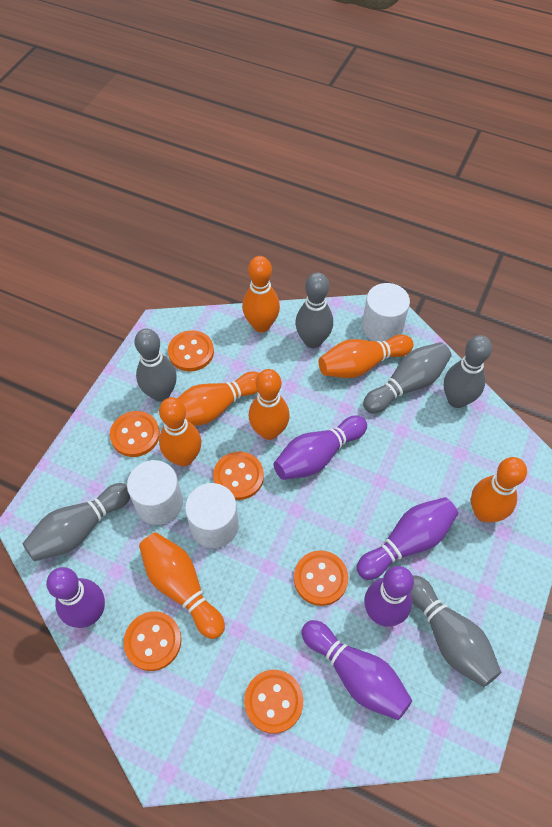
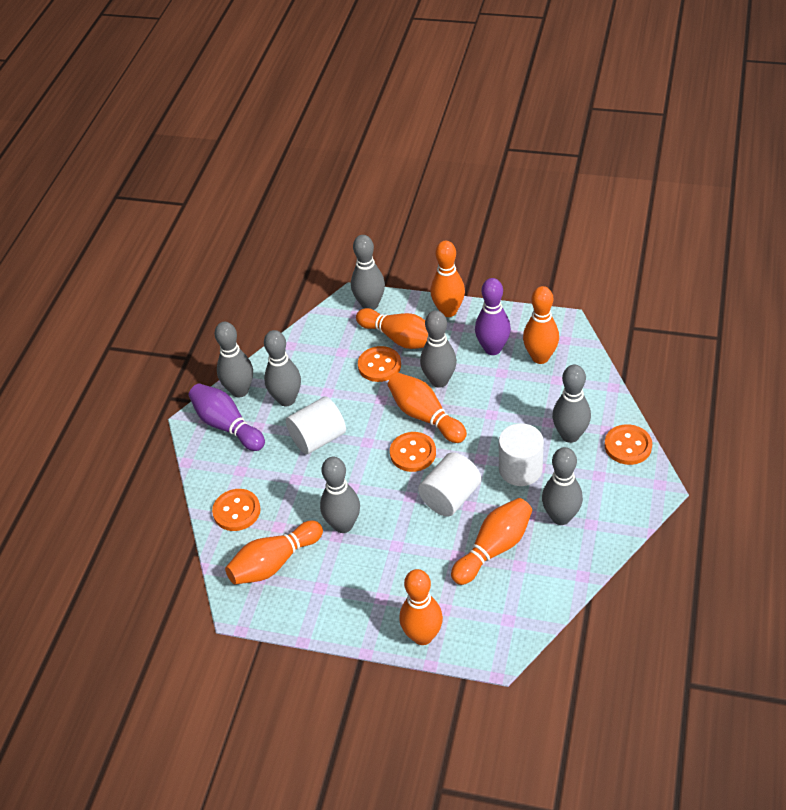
grey bowling pin: [22,483,130,561] [134,329,177,402] [295,273,333,348] [363,342,452,414] [410,575,501,687] [444,335,492,408] = 6 -> [215,322,253,398] [264,330,301,406] [320,457,360,533] [351,235,385,310] [420,310,457,388] [542,447,583,525] [552,364,591,443] = 7
orange button: [110,411,160,457] [123,611,182,671] [168,330,214,372] [213,451,264,500] [244,670,303,734] [294,550,348,606] = 6 -> [212,489,261,531] [358,346,401,382] [390,432,436,472] [604,424,652,465] = 4
purple bowling pin: [46,567,105,628] [273,416,367,480] [301,620,412,720] [356,497,458,580] [364,566,414,627] = 5 -> [189,383,265,451] [475,278,511,355] = 2

